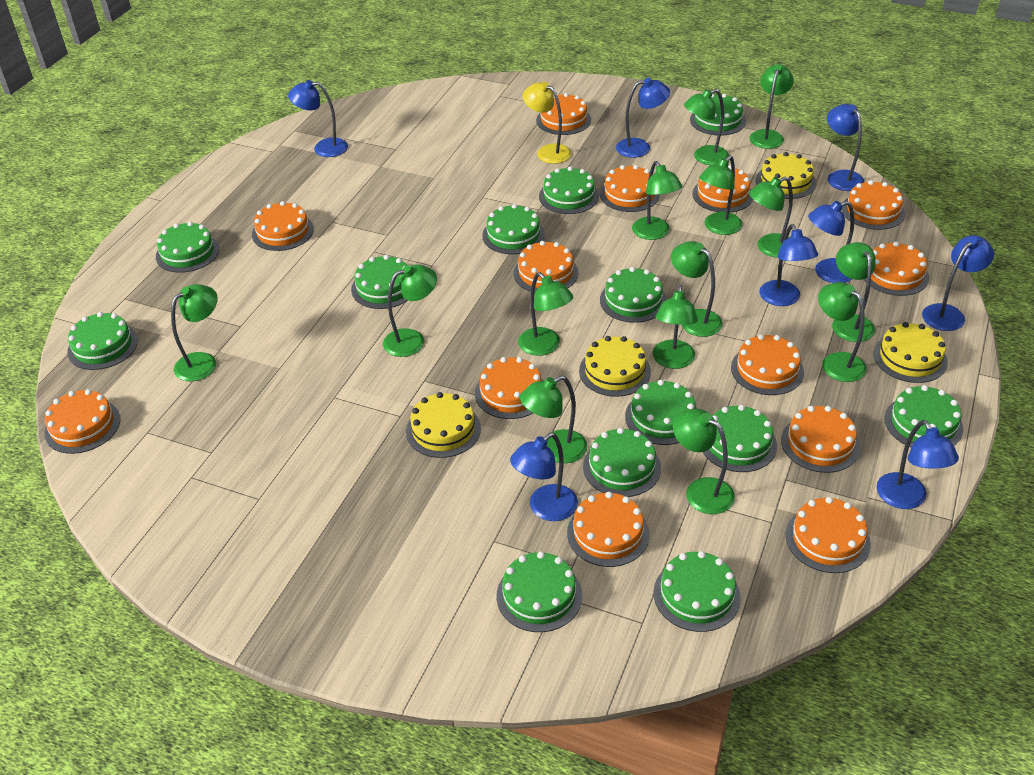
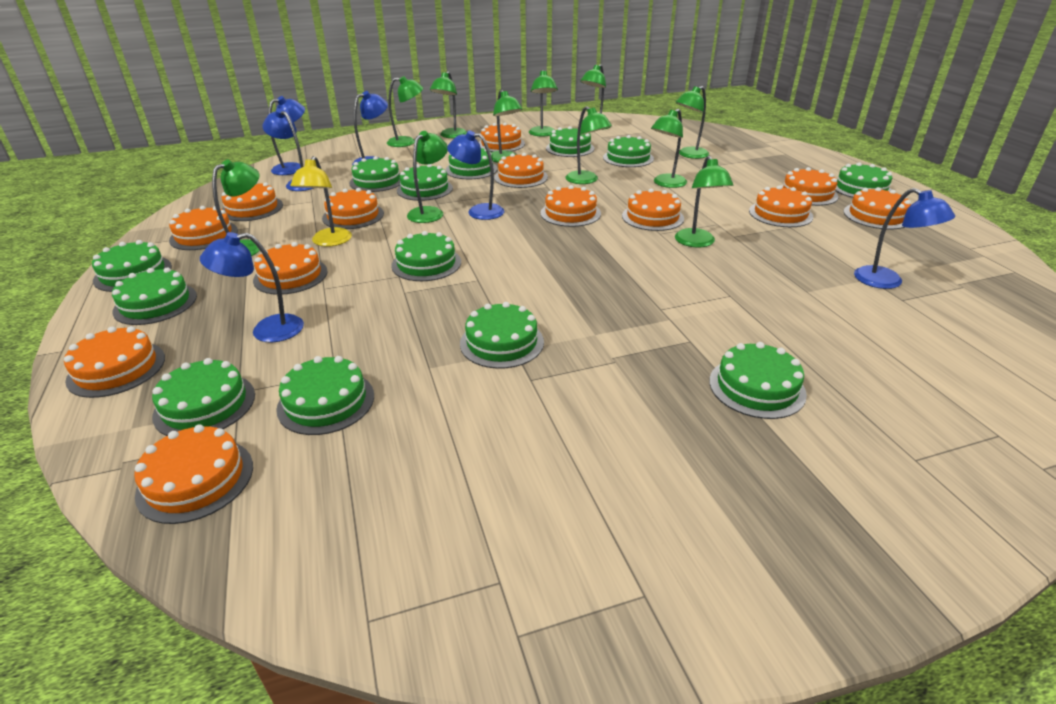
blue lamp: [288,80,348,157] [510,433,578,521] [616,78,670,158] [760,224,818,306] [808,201,854,283] [827,104,864,191] [877,420,959,509] [922,235,994,331] = 8 -> [200,232,304,343] [263,108,313,191] [268,96,305,175] [352,91,388,165] [447,131,504,220] [854,188,955,289] = 6
green lamp: [171,284,218,381] [383,264,437,357] [518,272,573,356] [520,376,587,463] [632,161,682,240] [653,285,698,369] [671,241,723,337] [673,409,735,514] [684,89,729,165] [699,156,742,235] [749,64,794,149] [749,176,793,258] [818,282,867,382] [832,242,876,342] = 14 -> [212,160,260,256] [387,76,423,147] [407,131,448,223] [430,71,467,138] [492,90,523,163] [529,70,558,137] [566,106,612,184] [580,64,610,130] [651,109,687,188] [675,156,733,247] [676,86,709,159] = 11
yellow cake: [406,392,481,458] [579,336,651,397] [756,152,817,199] [874,322,948,383] = 4 -> none = 0

